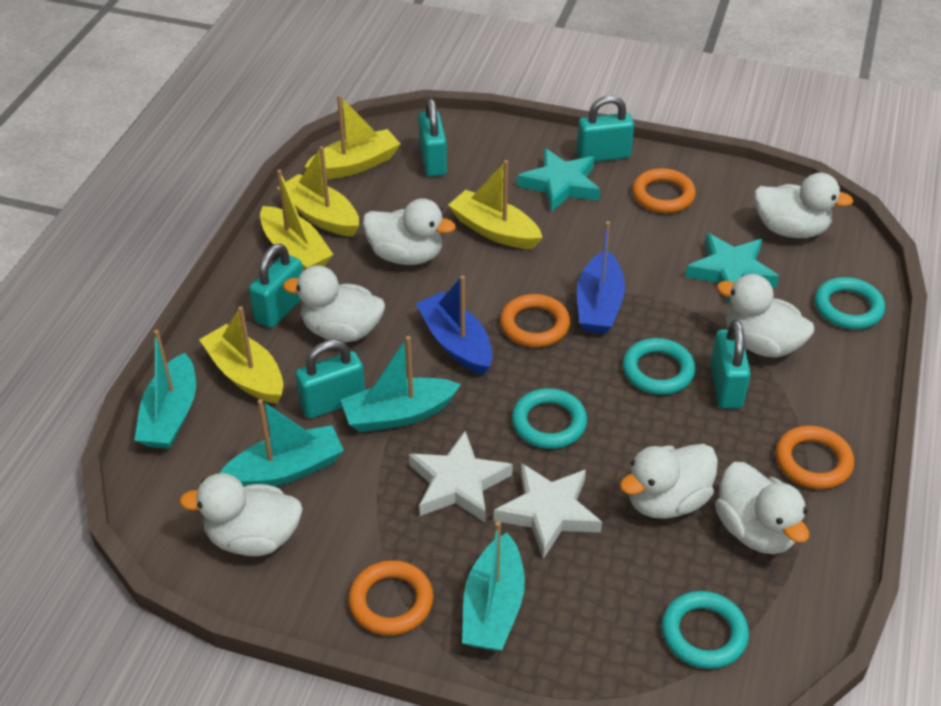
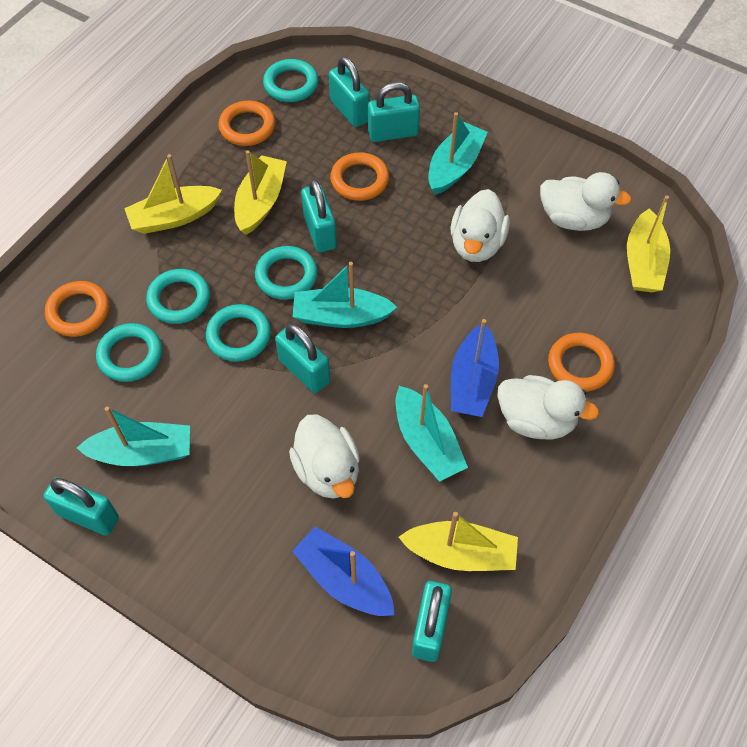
turquoise padlock: [249,244,303,328] [295,340,365,419] [418,98,447,177] [577,95,634,162] [710,319,751,409] = 5 -> [43,477,119,536] [275,324,330,393] [301,179,337,253] [329,56,370,127] [368,82,420,142] [412,581,452,662] = 6
turquoise ring: [512,388,587,449] [623,338,696,395] [662,591,749,669] [815,277,885,329] = 4 -> [96,323,162,382] [146,269,210,324] [206,304,271,362] [255,246,318,300] [263,59,318,102] = 5
turquoise star: [517,149,600,212] [685,233,779,304] = 2 -> none = 0
white duck: [179,473,303,556] [283,265,385,342] [363,198,456,265] [620,444,718,519] [715,462,809,554] [717,274,814,358] [754,173,854,238] = 7 -> [289,415,360,499] [450,189,510,262] [497,375,599,440] [540,172,632,231] = 4
white star: [409,431,513,523] [494,463,602,559] = 2 -> none = 0
yellow boat: [199,306,283,404] [260,169,334,271] [277,146,359,237] [305,94,400,179] [448,160,543,249] = 5 -> [124,154,222,234] [234,150,287,235] [398,512,518,571] [627,195,670,292] = 4

